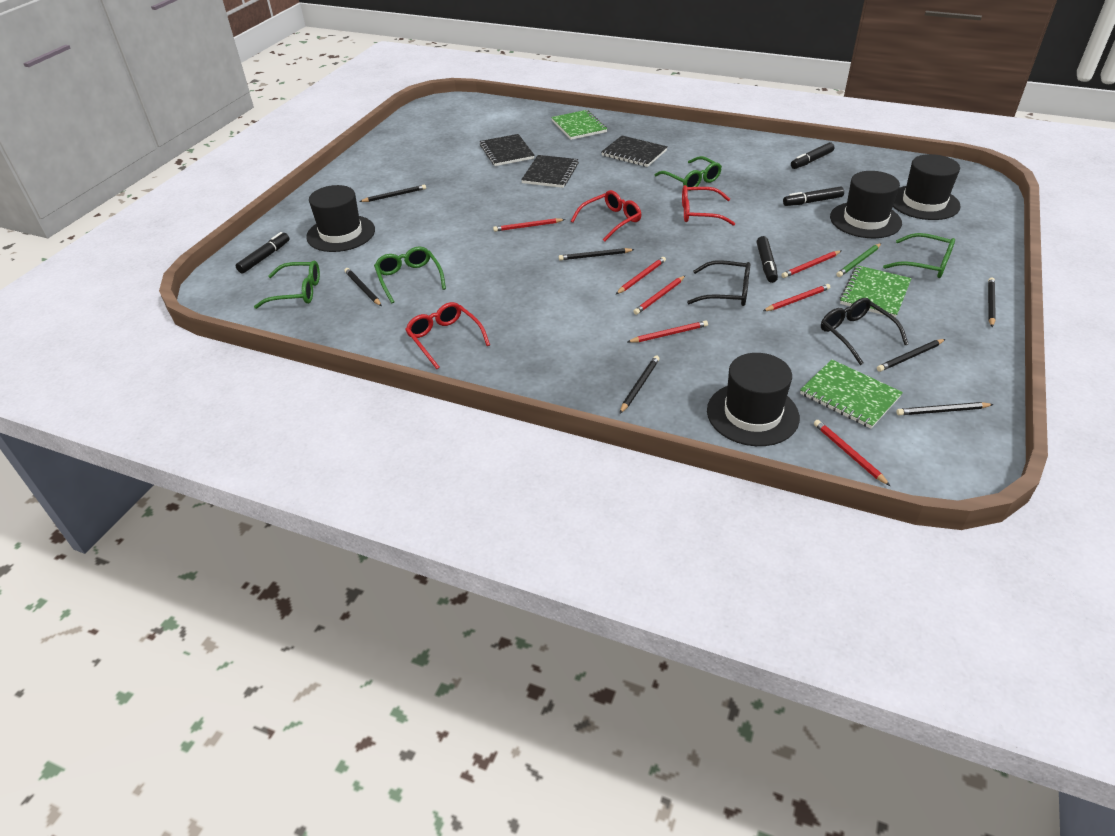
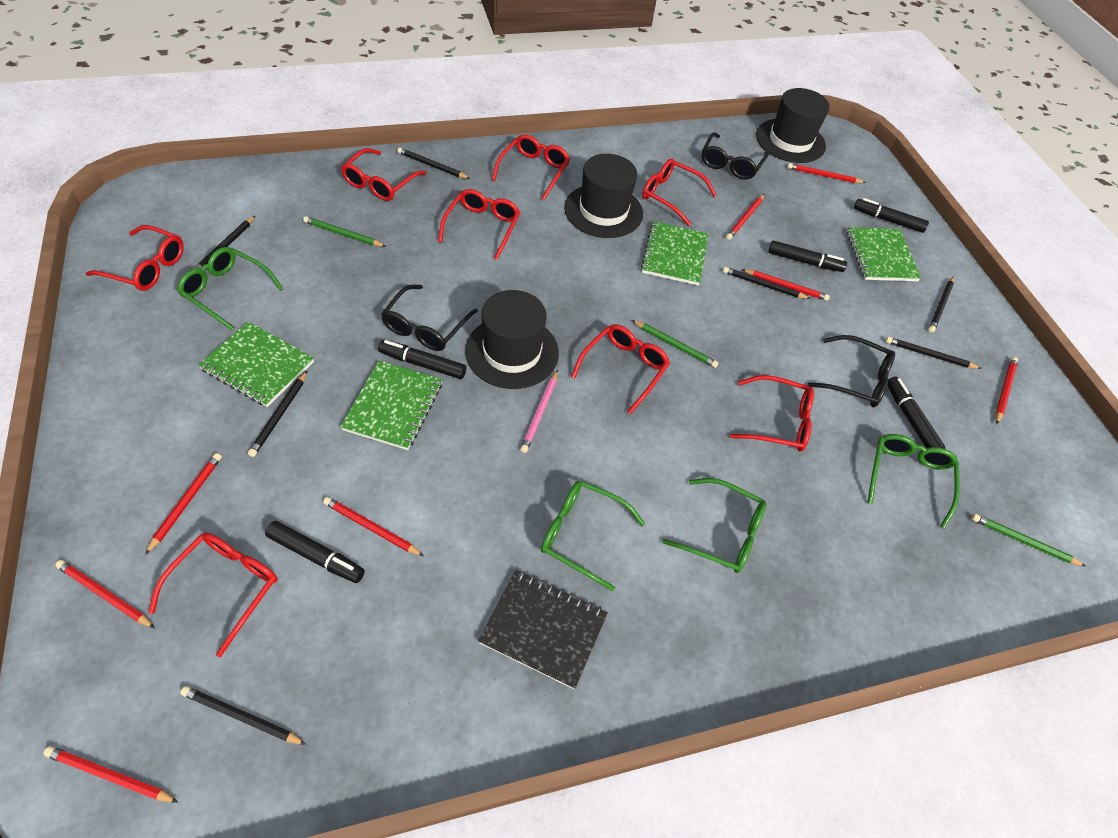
black glasses: [687,260,750,306] [821,298,908,365] = 2 -> [381,285,478,351] [702,132,769,179] [808,335,895,407] = 3
black hat: [306,185,375,252] [707,353,800,446] [830,171,902,238] [893,154,961,220] = 4 -> [465,290,559,389] [564,154,643,238] [756,88,830,163] = 3
black marker: [236,232,290,273] [757,236,778,283] [783,186,844,206] [791,142,835,169] = 4 -> [265,521,365,583] [378,340,466,379] [768,240,847,272] [854,198,929,233] [887,377,945,449] = 5
black notebook: [480,134,535,166] [521,155,579,188] [601,136,668,167] = 3 -> [478,570,608,689] = 1
green notebook: [551,110,607,140] [800,360,903,429] [840,265,912,318] = 3 -> [199,322,314,407] [340,360,442,450] [641,221,709,285] [847,227,921,281] = 4
green pencil: [836,243,881,277] = 1 -> [303,216,386,247] [632,320,718,368] [972,514,1085,566] = 3
pink pencil: none = 0 -> [520,370,558,453] = 1
red glasses: [405,302,490,369] [571,190,641,242] [682,185,735,226] = 3 -> [86,225,184,291] [148,532,278,657] [341,148,427,201] [438,189,520,260] [492,134,570,200] [571,324,670,414] [642,158,717,226] [730,375,814,451] = 8
red pencil: [493,218,565,232] [616,257,666,294] [627,320,708,343] [633,276,685,315] [763,284,830,311] [781,251,841,278] [814,420,890,486] = 7 -> [44,746,178,802] [55,560,155,628] [145,453,222,555] [323,497,424,556] [726,194,764,240] [742,269,830,301] [787,163,866,183] [995,357,1018,424] = 8

